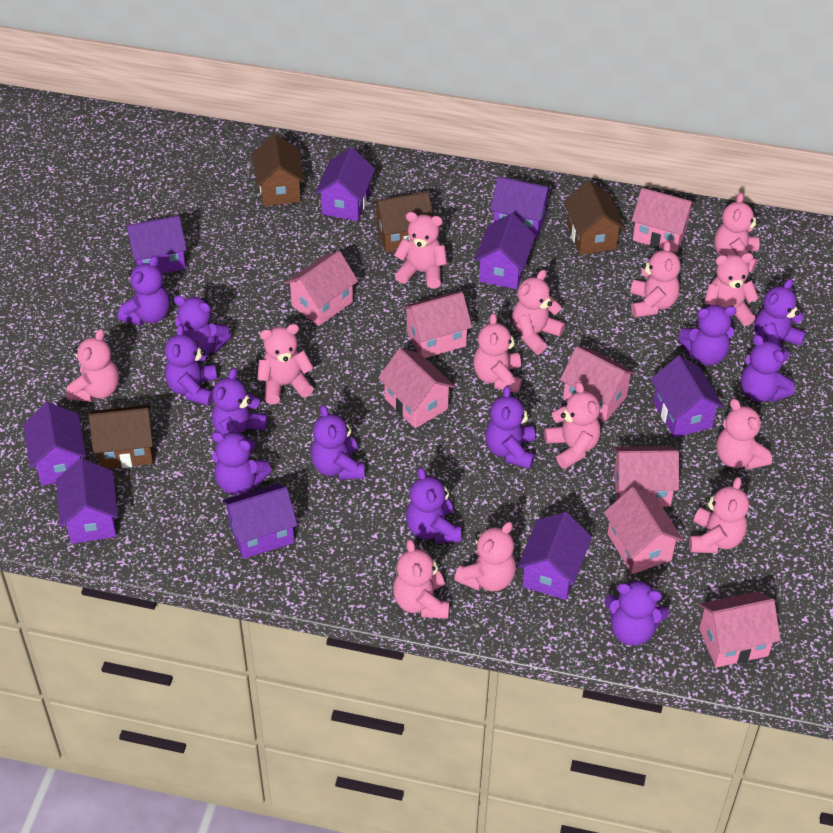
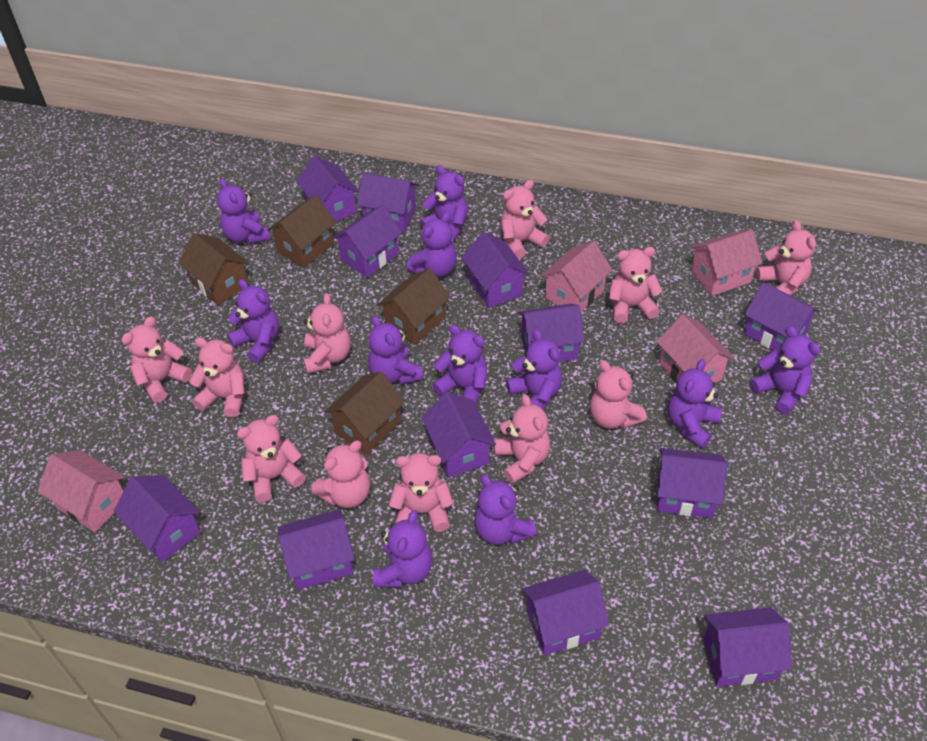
pink house: [284,251,358,326] [378,348,455,428] [402,292,472,358] [560,346,636,422] [604,487,683,574] [613,446,679,507] [632,188,695,252] [699,591,781,667] = 8 -> [38,450,125,532] [541,241,613,312] [657,314,735,383] [690,230,762,296] = 4
pink teddy bear: [66,329,119,402] [257,324,314,404] [393,539,449,619] [394,212,447,289] [454,522,516,591] [473,313,522,393] [512,270,565,354] [544,382,601,469] [630,241,681,318] [689,477,749,553] [704,253,759,326] [714,192,760,273] [716,399,772,470] = 13 -> [122,316,192,403] [189,337,245,418] [237,415,306,502] [303,293,351,374] [311,441,370,508] [389,453,454,532] [494,394,550,484] [500,180,550,259] [590,360,647,429] [608,247,663,323] [755,220,816,295] = 11
purple house: [23,402,87,486] [56,458,118,544] [126,215,187,274] [222,483,298,559] [315,147,375,221] [474,213,536,289] [490,176,552,239] [518,512,592,600] [651,356,724,438] = 9 -> [114,475,201,562] [277,509,355,590] [296,156,359,222] [332,205,402,277] [357,173,419,232] [421,392,496,478] [461,232,530,308] [518,304,584,362] [522,570,609,655] [657,448,728,518] [703,607,792,687] [744,282,819,354] = 12
purple teddy bear: [118,256,170,325] [165,324,217,406] [174,295,231,355] [211,432,272,495] [212,368,268,453] [310,405,365,480] [406,467,461,543] [485,386,535,469] [604,579,669,646] [678,305,737,366] [741,335,795,403] [754,279,806,362] = 12 -> [217,178,270,244] [227,279,279,363] [368,316,424,385] [373,510,433,588] [406,213,457,277] [420,165,468,243] [432,325,487,404] [474,474,537,545] [506,330,562,409] [668,359,722,448] [750,326,821,414] = 11

